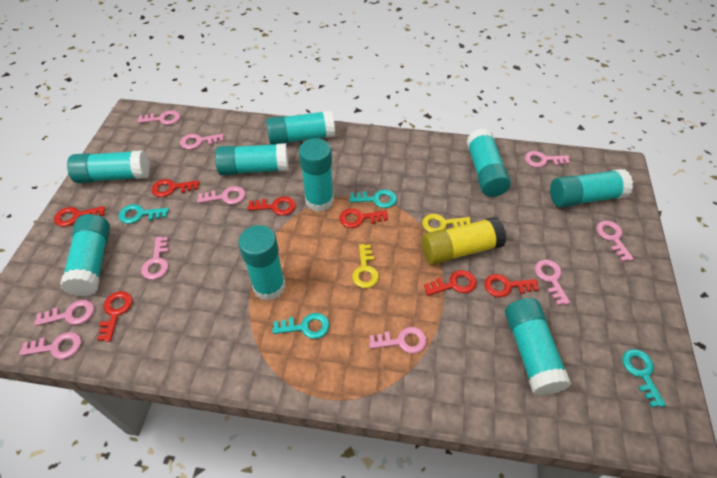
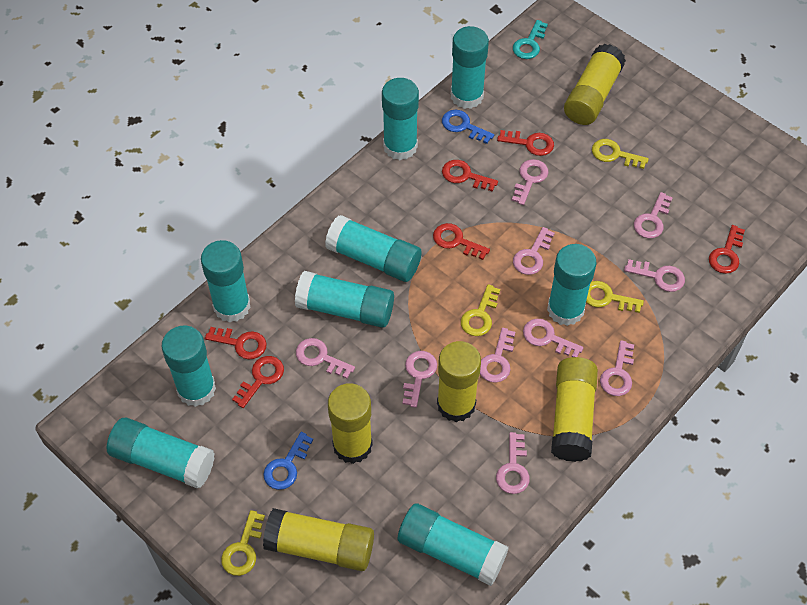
blue key: none = 0 -> [263,432,313,490] [442,110,494,144] = 2
red key: [54,206,105,227] [97,291,132,342] [151,179,199,197] [247,196,296,215] [339,208,388,228] [424,270,477,296] [484,274,539,297] = 7 -> [205,327,267,359] [232,356,284,408] [433,223,490,260] [442,160,498,192] [497,130,554,156] [709,225,745,274] = 6
turquoise key: [119,204,169,224] [272,313,329,339] [349,190,397,208] [622,349,666,407] = 4 -> [513,20,548,59] = 1
yellow glue stick: [422,217,506,265] = 1 -> [263,508,374,571] [328,383,373,464] [437,341,481,422] [551,357,598,462] [564,44,626,125] = 5
yellow key: [352,244,379,288] [422,214,471,232] = 2 -> [221,510,265,576] [461,284,501,336] [586,281,644,313] [592,139,649,169] = 4

